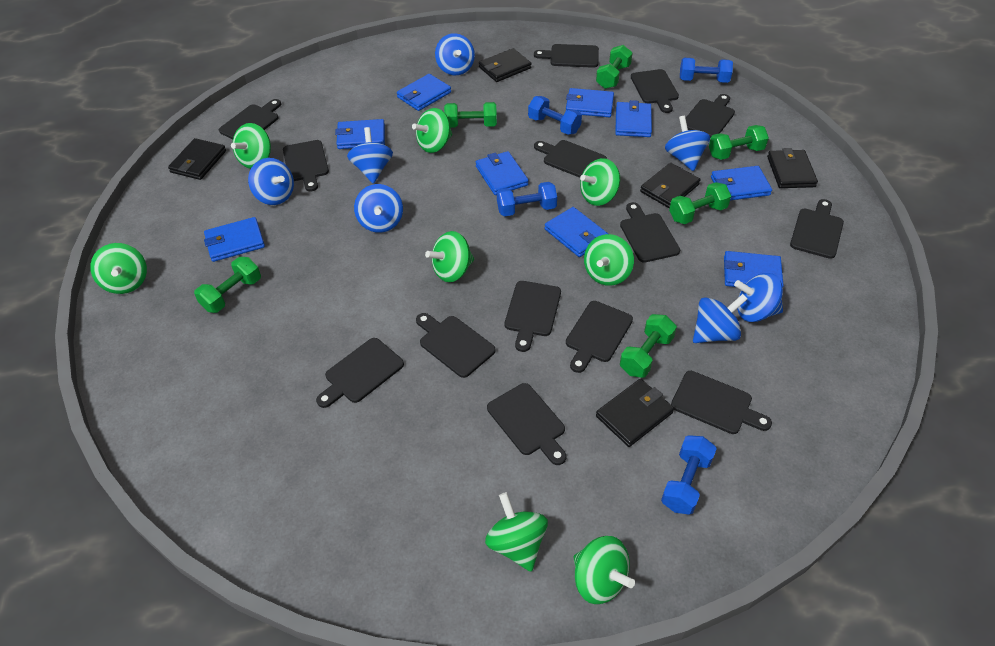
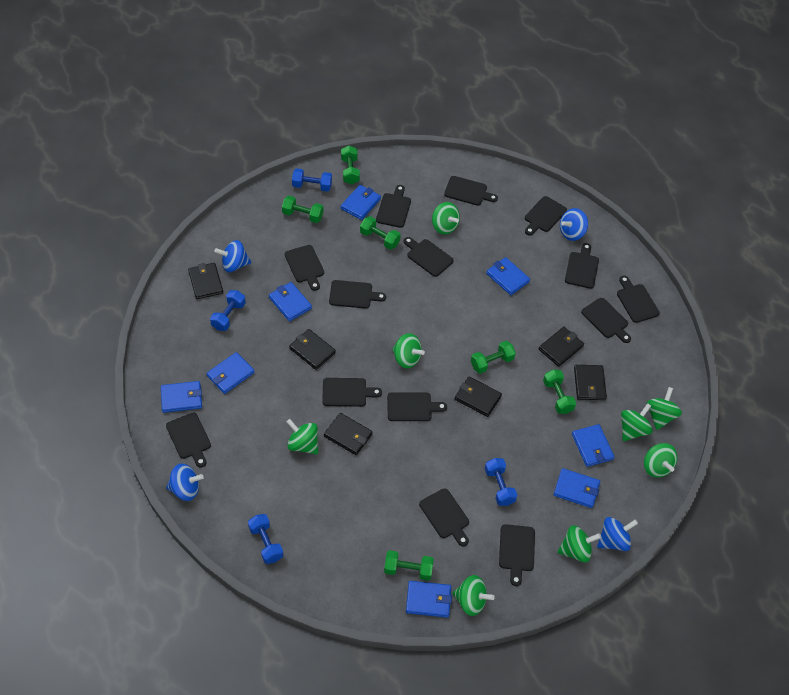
black wallet: [168,138,226,180] [479,48,531,82] [596,379,674,447] [640,163,700,209] [767,148,818,188] = 5 -> [188,263,223,299] [289,329,336,370] [324,413,372,455] [455,376,502,417] [539,327,584,367] [574,365,607,400] = 6
blue spinning top: [248,158,294,205] [347,127,393,184] [354,184,403,233] [435,33,475,75] [665,116,710,171] [693,294,747,343] [734,273,783,322] = 7 -> [166,464,204,501] [214,240,251,272] [560,208,588,241] [597,517,638,551] = 4
blue wallet: [204,217,265,262] [335,119,385,149] [397,74,451,111] [476,151,529,195] [545,207,608,257] [566,88,614,117] [615,100,652,137] [711,166,772,200] [724,251,784,288] = 9 -> [161,381,202,413] [206,352,254,394] [269,282,312,321] [341,185,381,220] [406,581,452,618] [486,257,530,295] [554,468,600,508] [572,424,615,467] = 8

